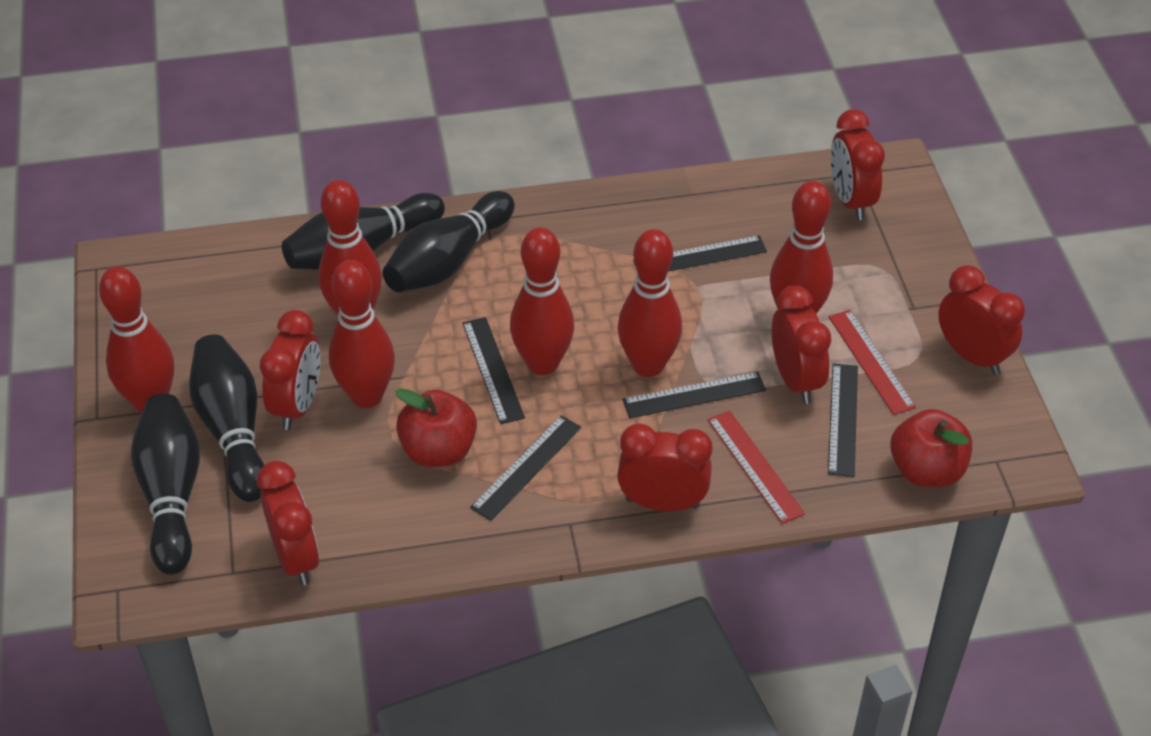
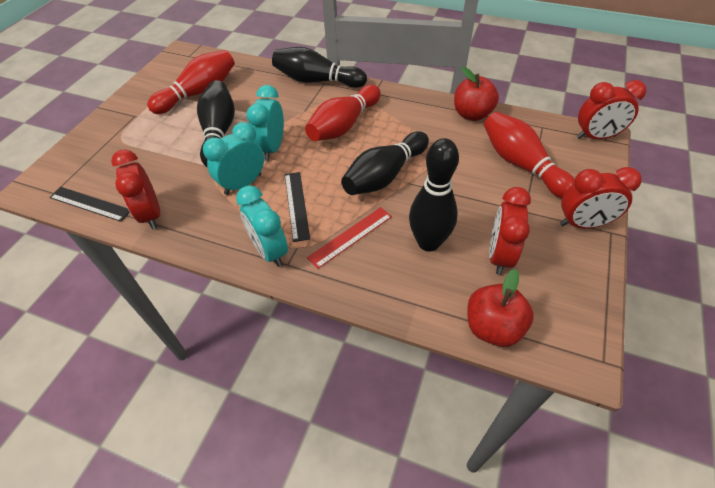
black ruler: [462,317,525,424] [470,415,581,521] [623,372,766,418] [633,235,767,271] [828,364,858,477] = 5 -> [50,187,130,222] [285,172,310,242] = 2
red bowling pin: [99,267,174,413] [318,180,382,316] [329,260,395,408] [510,227,574,375] [618,229,682,377] [770,181,833,314] = 6 -> [147,50,235,114] [305,85,381,141] [484,112,575,198] = 3
red clock: [257,461,320,585] [260,310,321,430] [617,424,712,511] [772,285,831,404] [831,109,885,220] [938,265,1025,375] = 6 -> [111,150,160,229] [489,187,531,275] [560,167,642,228] [577,80,646,139] = 4
red ruler: [708,410,805,524] [829,310,916,415] = 2 -> [307,207,392,269] = 1
turquoise clock: none = 0 -> [203,122,264,195] [236,185,288,267] [247,85,284,161] = 3

